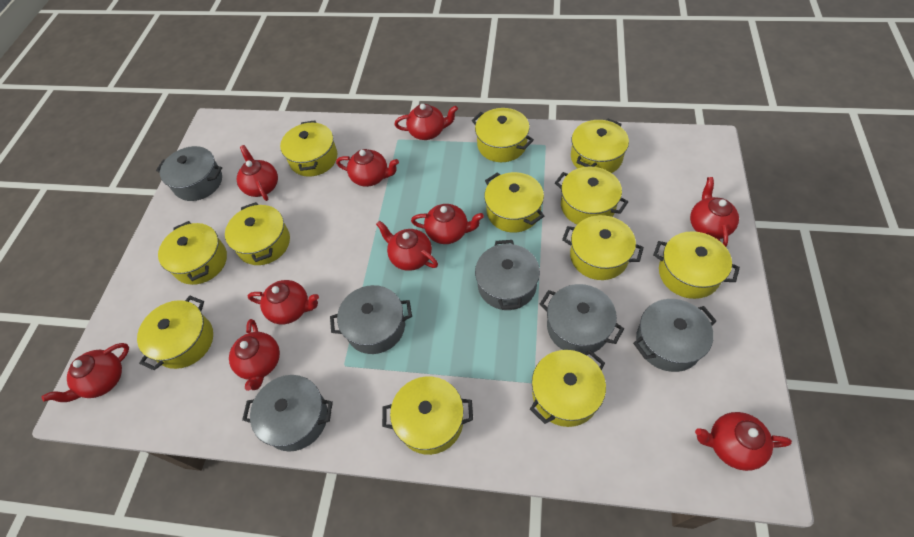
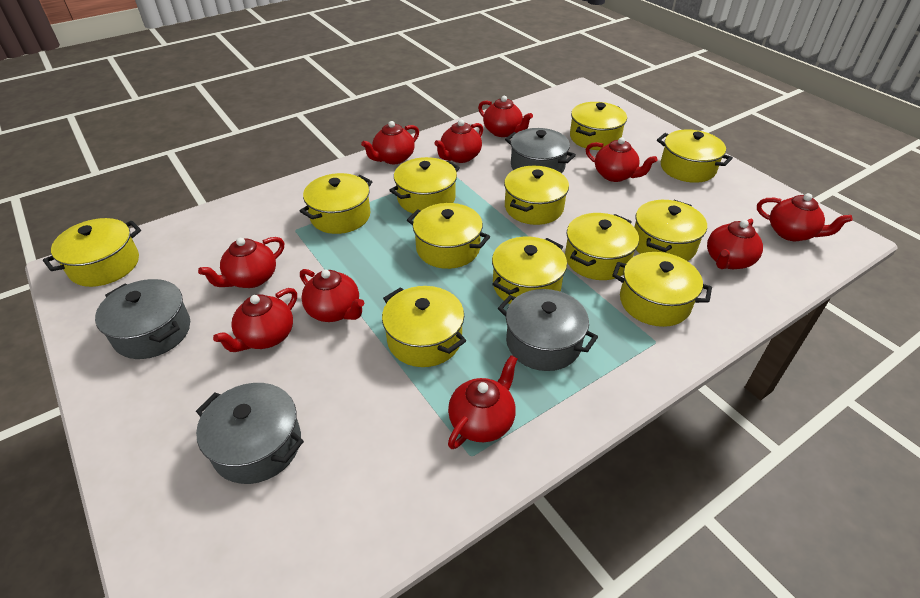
grey pot: [156,146,222,201] [242,375,333,451] [330,285,412,354] [475,240,540,310] [540,284,624,354] [633,299,716,372] = 6 -> [95,279,190,359] [196,383,304,484] [498,289,598,371] [505,128,576,173] = 4

